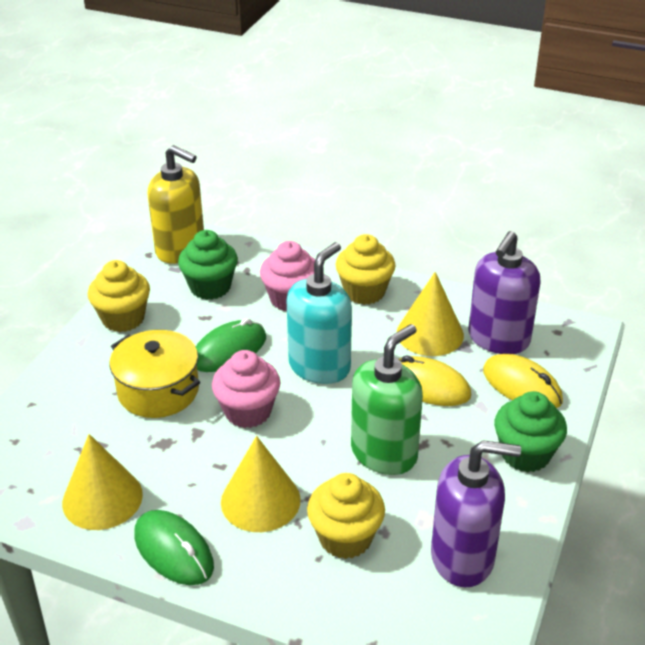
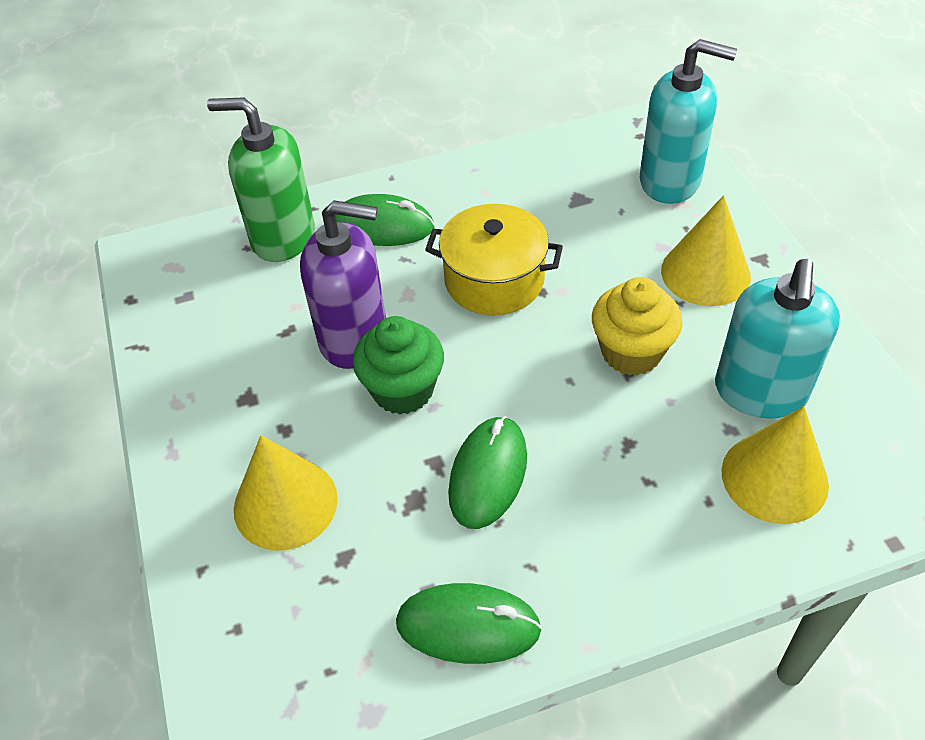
green cupcake: [178,230,238,300] [494,391,567,472] = 2 -> [353,316,444,414] = 1
green mouse: [134,510,214,585] [196,318,266,372] = 2 -> [335,194,435,246] [396,583,542,664] [448,416,527,529] = 3
pink cupcake: [212,350,280,428] [260,241,315,311] = 2 -> none = 0
purple soap dispenser: [431,440,521,588] [468,231,541,354] = 2 -> [300,200,386,369] = 1
turquoise soap dispenser: [286,242,352,384] = 1 -> [640,39,737,204] [715,259,840,419] = 2
yellow cupcake: [88,260,150,332] [307,473,385,559] [335,234,396,305] = 3 -> [592,277,683,375] = 1
yellow mouse: [399,355,471,406] [483,354,563,408] = 2 -> none = 0
yellow soap dispenser: [147,145,204,264] = 1 -> none = 0

